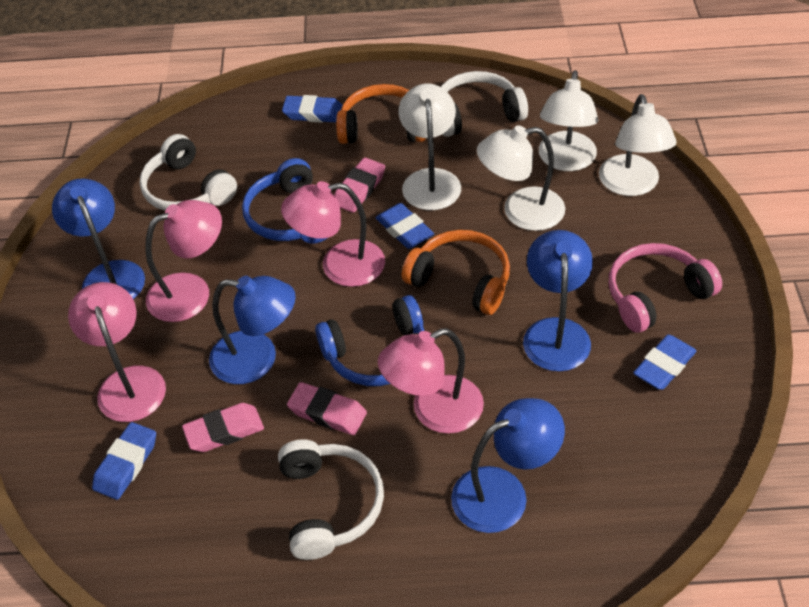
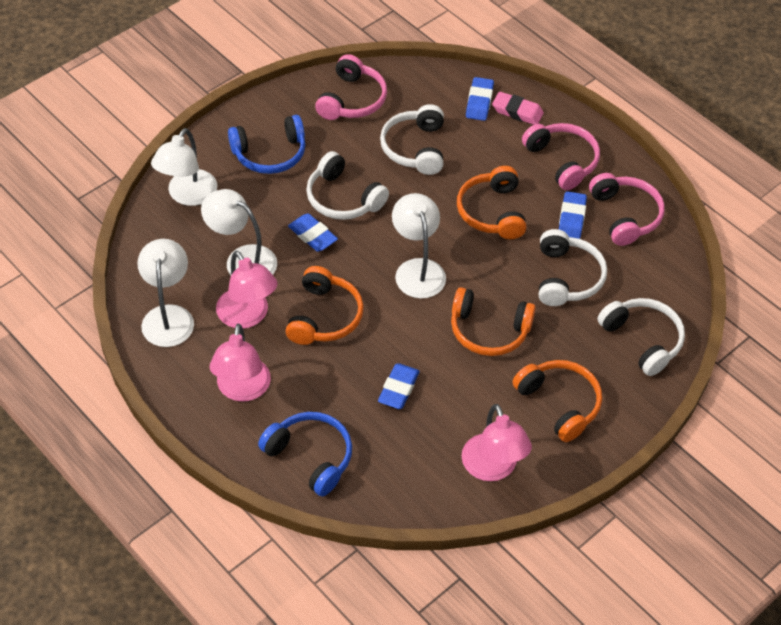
blue lamp: [52,179,145,299] [209,276,296,384] [451,398,565,533] [523,230,593,371] = 4 -> none = 0
orange headphones: [336,84,426,144] [402,230,510,315] = 2 -> [286,266,364,345] [451,287,536,356] [457,166,526,239] [512,360,602,442] = 4
pink eraser: [182,403,264,452] [287,382,367,435] [334,158,385,213] = 3 -> [492,92,544,125] = 1
pink headphones: [609,243,722,333] = 1 -> [315,54,387,120] [522,123,600,190] [589,173,665,246] = 3
pink lamp: [68,282,166,422] [145,200,222,322] [281,181,385,287] [378,328,484,434] = 4 -> [210,324,271,402] [216,251,278,329] [461,404,532,481] = 3
white headphones: [140,134,237,211] [278,439,384,560] [441,71,528,137] = 3 -> [306,151,389,220] [380,104,444,175] [539,229,607,306] [597,298,685,376] = 4

